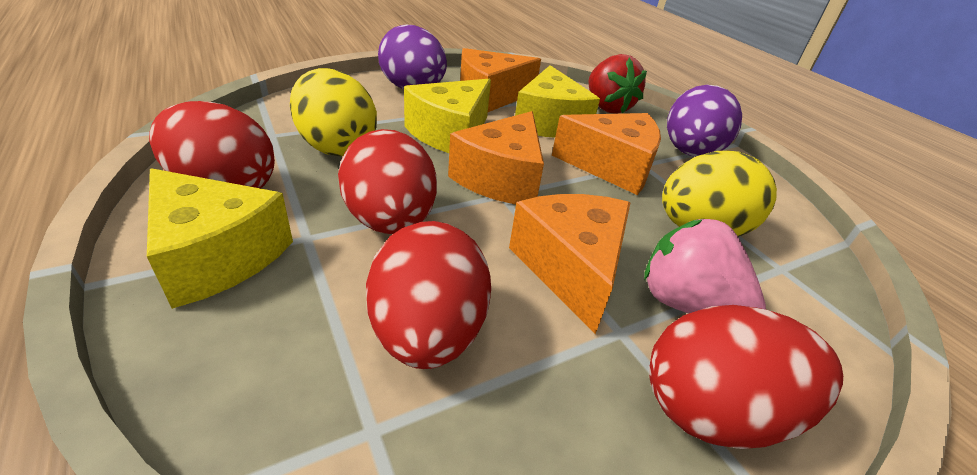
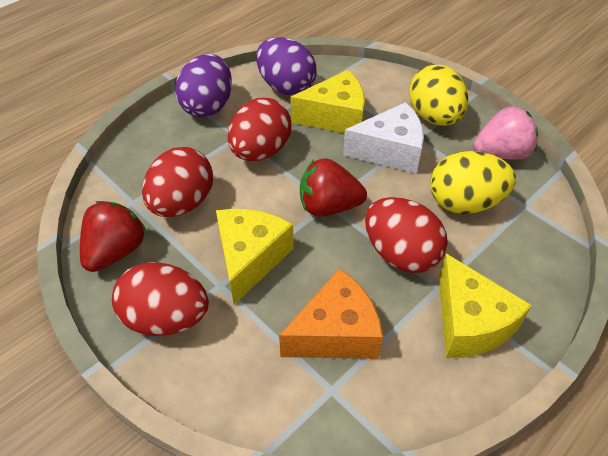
orange cheese: [448,111,544,205] [460,48,541,112] [509,194,630,334] [552,113,661,195] = 4 -> [279,268,383,359] = 1
red strawberry: [589,54,647,114] = 1 -> [80,201,146,272] [300,158,367,217] = 2
white cheese: none = 0 -> [343,102,424,174] = 1

